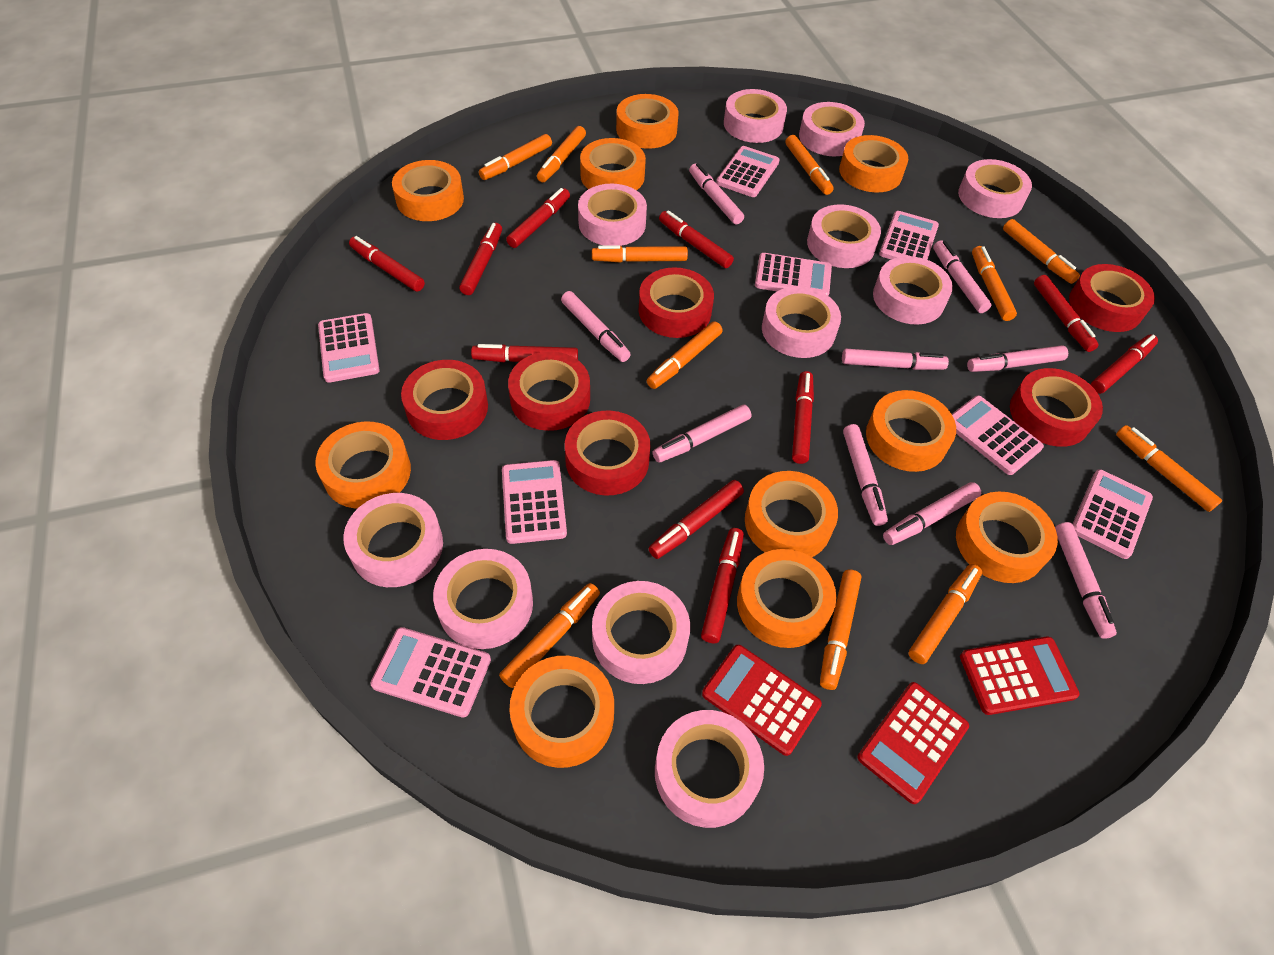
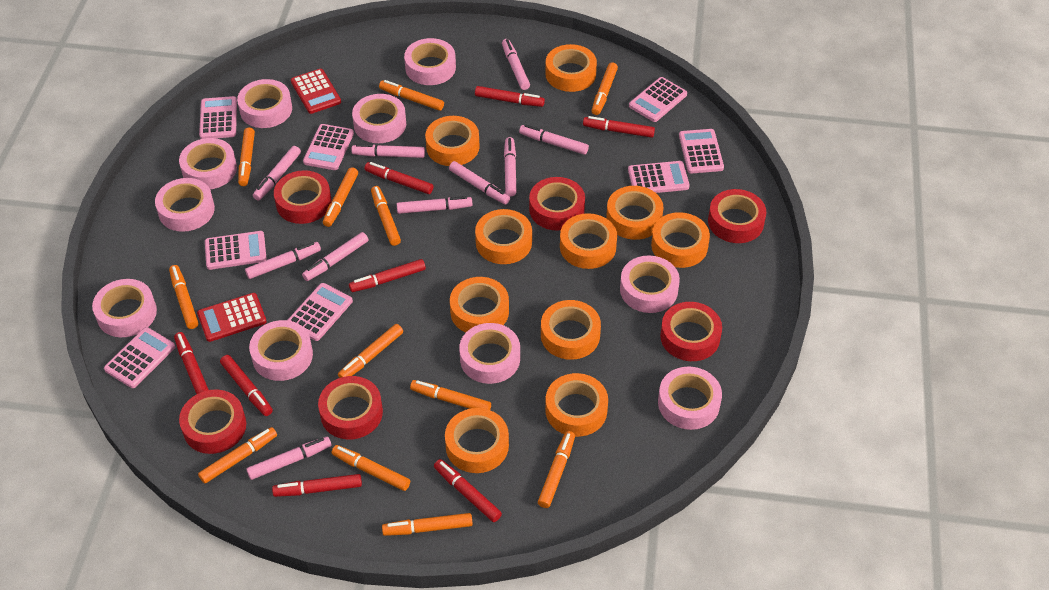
orange marker: [479,134,552,180] [499,583,600,688] [537,126,586,182] [592,245,688,263] [647,321,722,389] [786,135,834,195] [820,570,861,690] [909,564,982,664] [972,246,1017,321] [1003,219,1080,284] [1116,425,1222,512] = 11 -> [169,265,198,329] [198,427,277,484] [238,128,255,186] [323,167,358,227] [332,445,410,491] [338,324,403,378] [371,186,401,246] [379,80,444,111] [382,513,473,536] [410,380,491,410] [538,431,575,508] [592,62,618,115] = 12
pink marker: [561,291,631,362] [653,404,751,463] [689,163,744,225] [842,349,949,370] [843,424,888,526] [883,482,981,545] [933,240,991,313] [967,345,1068,372] [1055,522,1117,639] = 9 -> [245,242,321,279] [246,437,332,480] [253,146,301,201] [302,232,368,281] [351,144,425,158] [397,196,472,214] [449,161,510,205] [502,39,530,90] [504,137,516,197] [519,124,589,155] = 10
pink tape: [343,493,443,587] [433,549,533,649] [578,184,647,246] [592,581,690,684] [655,710,764,828] [724,89,787,143] [762,286,841,358] [799,102,865,156] [807,204,881,268] [873,256,953,325] [958,159,1032,218] = 11 -> [92,279,157,337] [155,178,215,232] [179,138,237,189] [237,79,292,128] [249,320,313,381] [352,94,406,143] [404,38,456,85] [459,323,520,384] [620,255,680,313] [658,367,722,430] = 10
red calculator: [702,645,822,756] [858,682,969,804] [960,637,1080,715] = 3 -> [197,293,267,342] [291,69,341,114] = 2
red marker: [349,236,425,292] [459,223,502,295] [471,344,578,362] [506,188,570,248] [648,480,744,559] [659,210,734,268] [701,528,744,643] [792,371,814,464] [1034,275,1099,352] [1091,334,1158,394] = 10 -> [174,332,209,394] [220,355,273,416] [272,474,362,497] [349,259,426,292] [365,162,433,194] [434,459,502,522] [475,86,545,107] [583,116,655,138] = 8

